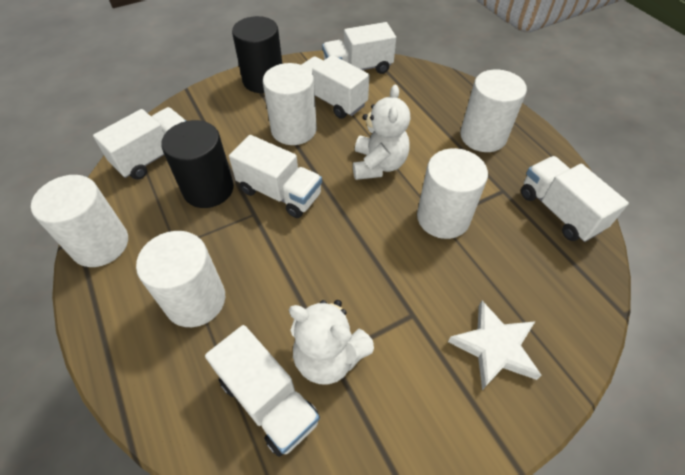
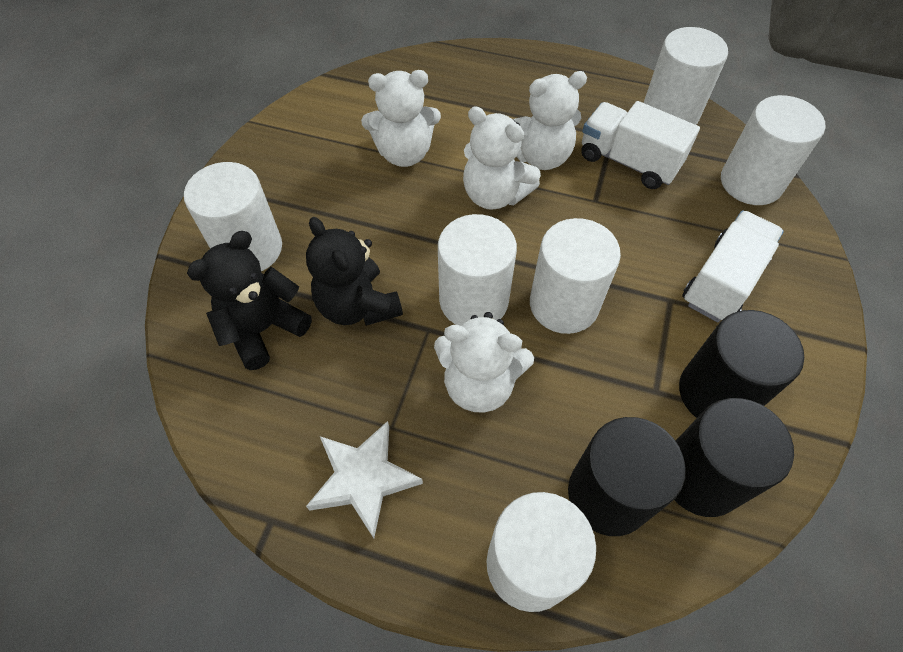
black cylinder: [161,120,234,208] [232,16,282,93] = 2 -> [568,417,686,536] [674,398,794,517] [679,310,804,418] = 3
black teddy bear: none = 0 -> [187,231,312,370] [306,217,403,326] = 2
white cylinder: [31,175,128,267] [136,231,225,327] [263,63,317,145] [417,148,488,239] [460,69,527,152] = 5 -> [184,162,282,271] [438,214,517,326] [487,492,596,612] [530,218,621,334] [644,27,728,125] [721,95,826,205] = 6
white teddy bear: [289,300,374,385] [353,85,410,180] = 2 -> [361,70,441,167] [434,312,534,413] [463,106,541,210] [513,71,587,170] = 4
white truck: [93,107,186,180] [205,325,320,457] [229,135,322,218] [302,55,370,119] [322,22,396,74] [521,156,629,242] = 6 -> [581,101,700,189] [682,210,784,323] = 2

